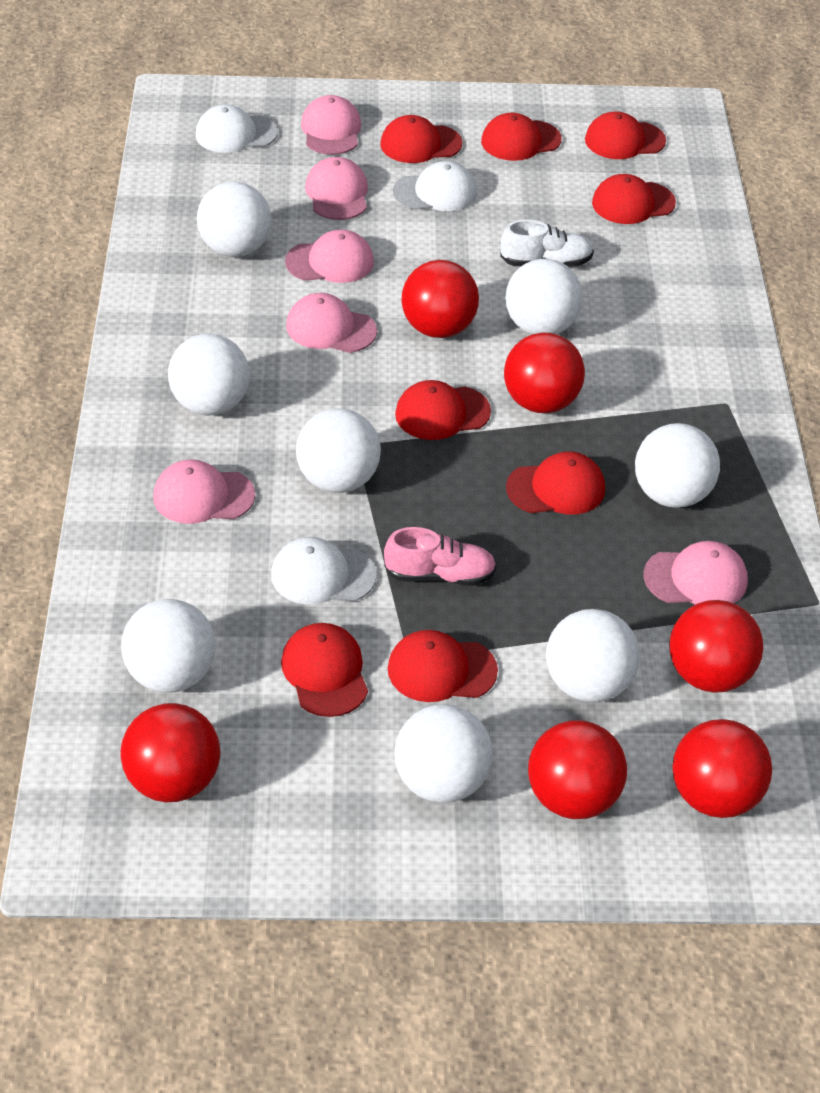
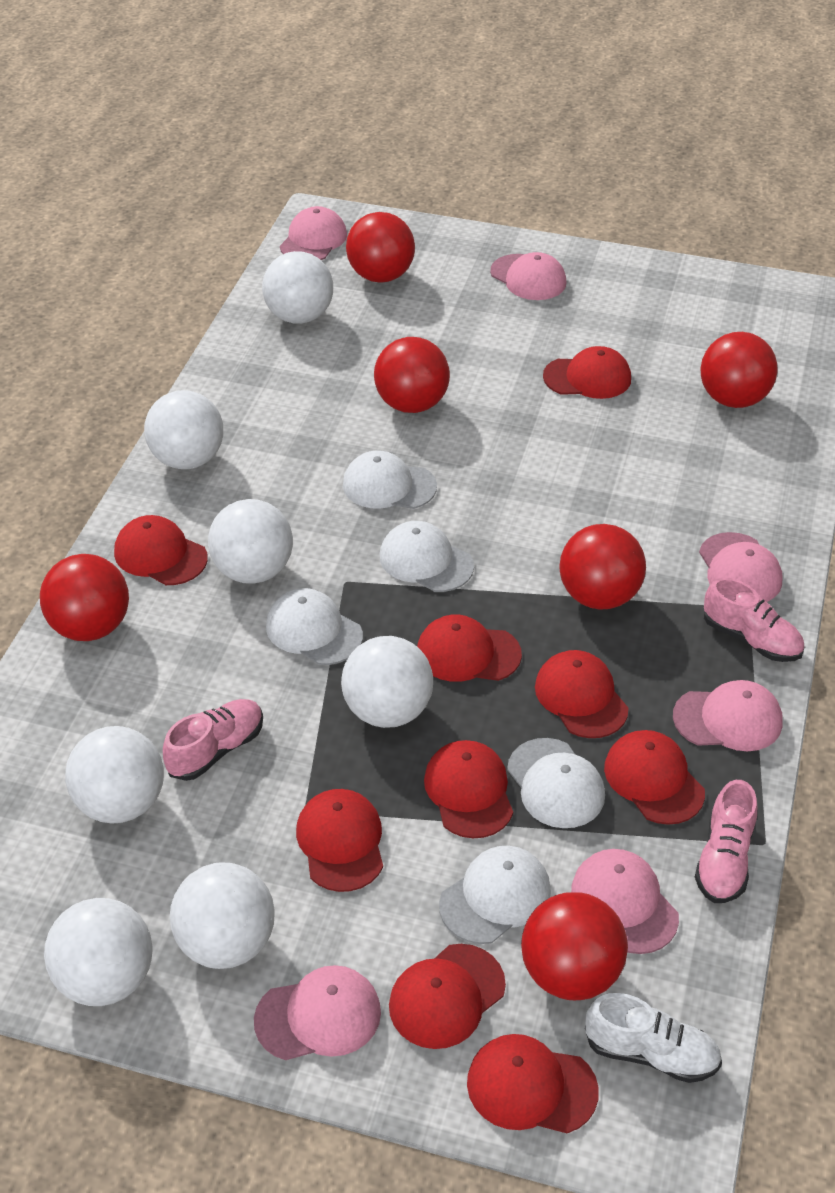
pink shoe: [384,527,497,586] = 1 -> [163,699,263,781] [695,780,757,903] [704,577,805,662] = 3
red cap: [281,623,368,717] [380,115,462,163] [388,630,498,702] [395,380,491,440] [481,113,562,161] [506,452,605,514] [585,111,666,159] [592,174,676,224] = 8 -> [114,515,208,585] [296,789,383,892] [389,944,506,1049] [417,614,522,682] [424,740,513,838] [467,1034,599,1133] [535,650,628,738] [543,346,631,399] [604,730,705,825] = 9
white ball: [121,599,216,693] [168,334,250,416] [197,181,272,257] [296,408,381,493] [394,704,493,803] [505,259,583,334] [546,609,640,702] [635,423,720,508] = 8 -> [44,898,153,1006] [65,726,164,824] [144,390,223,469] [170,863,275,969] [208,499,293,584] [262,251,333,324] [341,636,433,728] = 7
white cap: [195,105,278,153] [271,537,377,605] [393,161,477,211] = 3 -> [266,588,363,665] [343,450,437,509] [380,521,474,592] [439,846,551,944] [507,738,605,828] = 5

